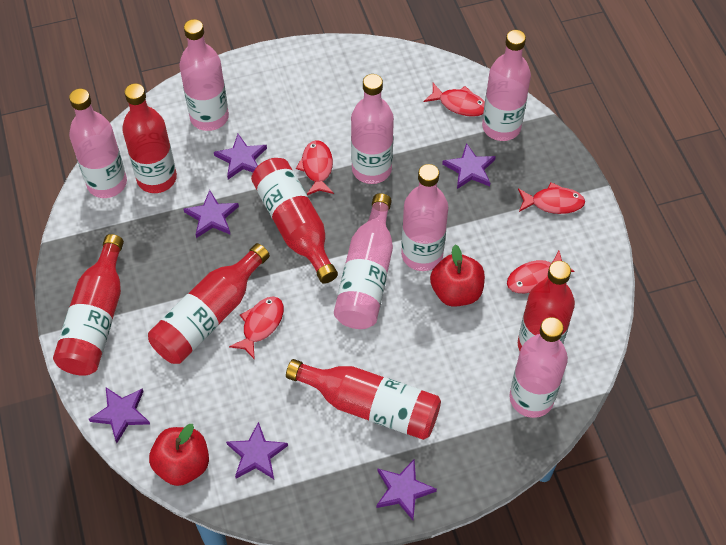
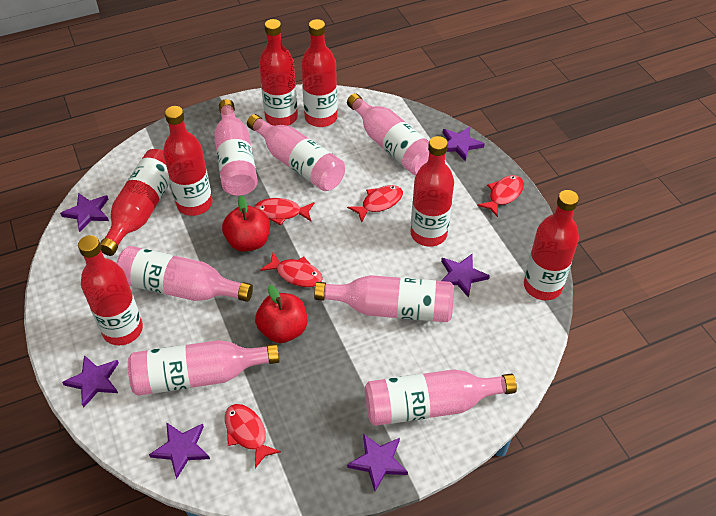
red bottle: [53,234,124,376] [122,83,177,193] [148,243,270,364] [251,158,338,284] [286,359,441,440] [518,261,575,351] = 6 -> [78,235,143,345] [100,149,170,256] [163,106,212,216] [259,19,298,126] [301,19,338,127] [411,136,454,247] [524,190,579,300] = 7

